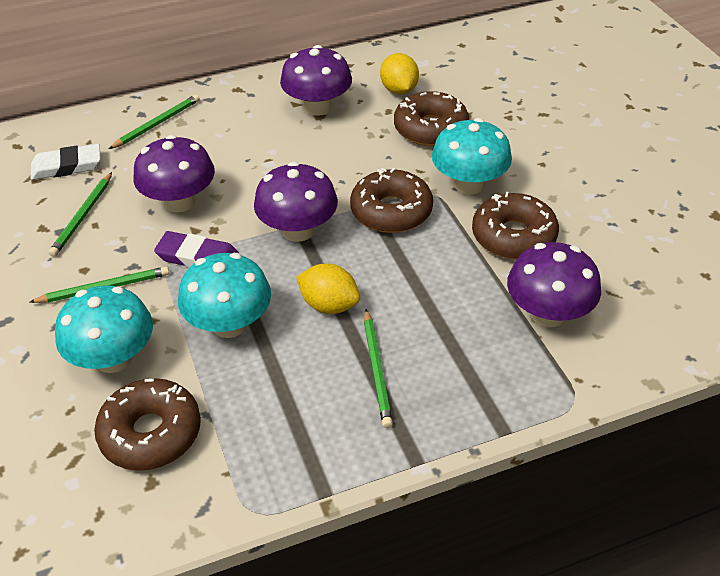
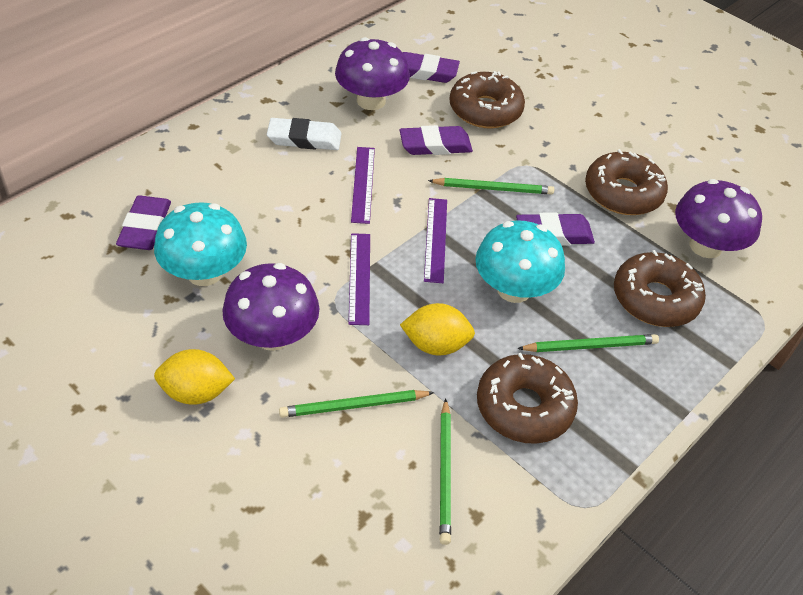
purple eraser: [154,231,239,268] = 1 -> [116,195,171,250] [400,125,473,155] [402,52,460,83] [516,212,595,245] = 4
purple mushroom: [133,135,215,212] [254,162,338,242] [280,45,352,116] [507,242,601,327] = 4 -> [222,263,320,351] [335,37,410,110] [675,179,762,258] = 3
purple ruler: none = 0 -> [348,233,370,325] [351,147,375,224] [424,198,447,283] = 3
turquoise mushroom: [55,285,153,373] [178,253,271,338] [432,118,512,195] = 3 -> [154,202,247,286] [475,221,565,303] = 2

